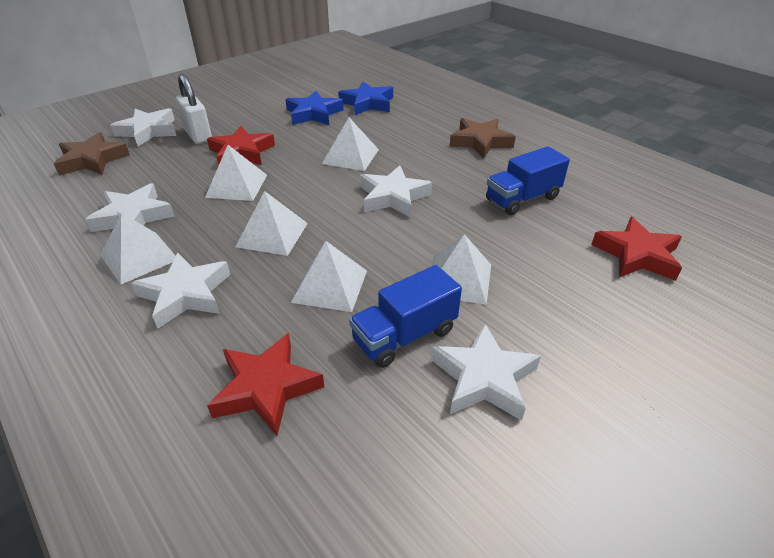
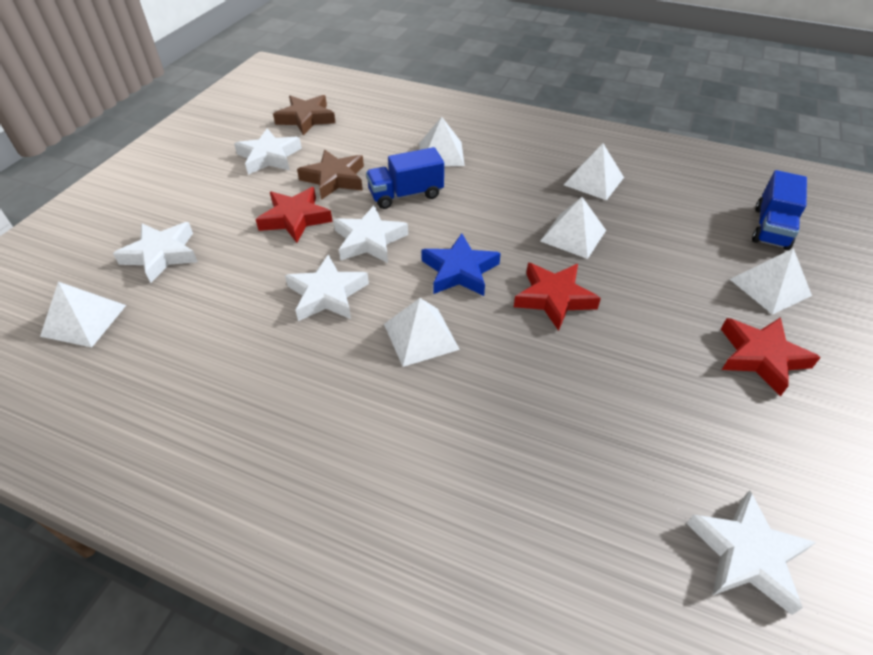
blue star: [285,91,344,125] [338,82,393,115] = 2 -> [421,233,501,296] = 1
white padlock: [176,74,212,144] = 1 -> none = 0

